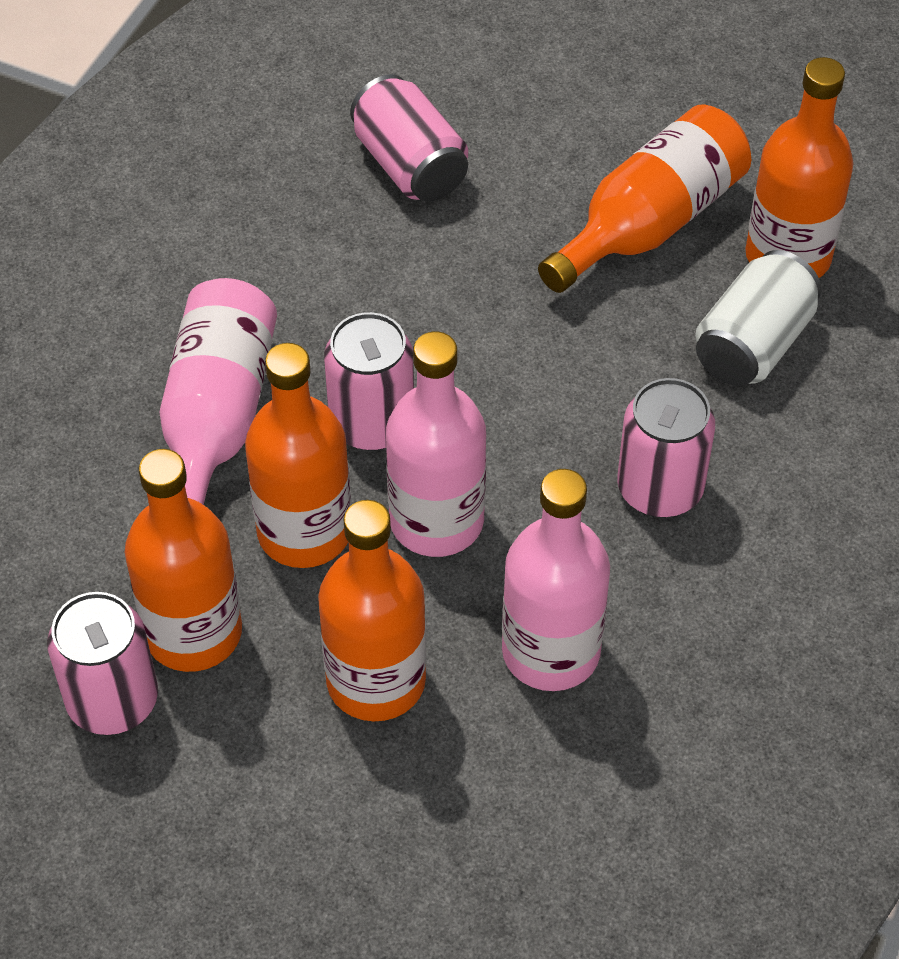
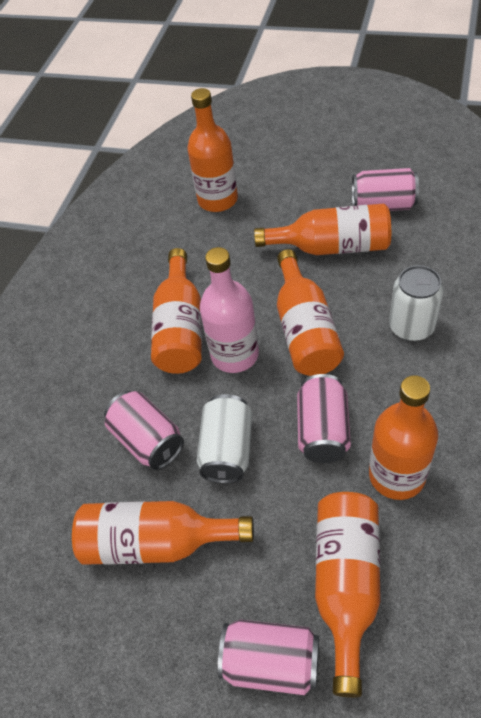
orange bottle: [125,449,242,672] [245,343,351,568] [318,500,426,721] [538,104,751,293] [745,57,854,278] = 5 -> [72,501,254,565] [151,248,202,374] [187,88,238,212] [254,204,391,255] [277,249,344,376] [315,492,381,698] [369,375,438,500] = 7
pink bottle: [159,278,277,505] [386,331,486,557] [502,469,610,691] = 3 -> [200,247,259,373] = 1
white can: [695,250,822,386] = 1 -> [197,394,252,484] [389,265,443,341] = 2

